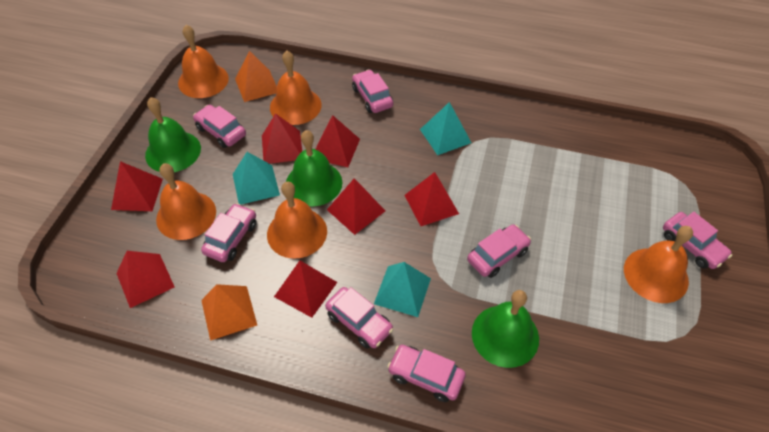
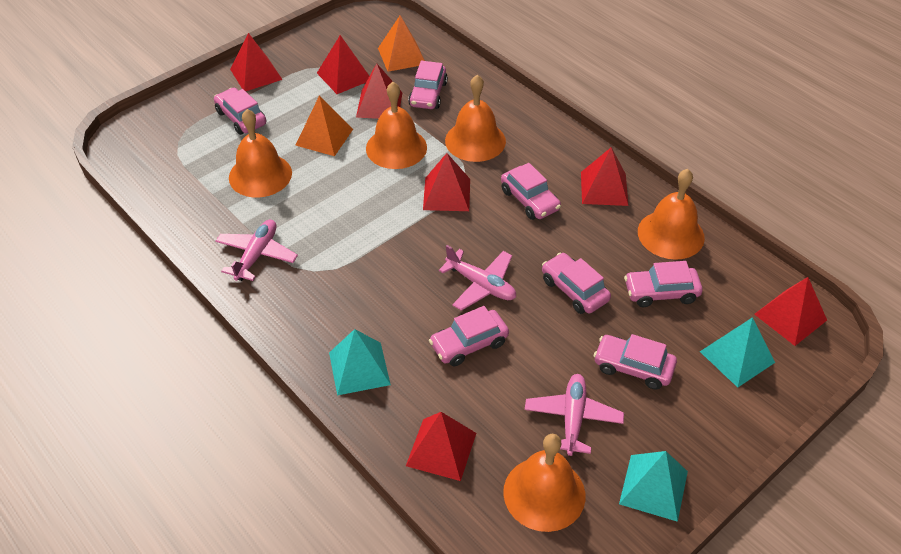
green bell: [145,97,201,172] [286,130,343,206] [472,290,539,368] = 3 -> none = 0
pink plane: none = 0 -> [216,220,298,281] [439,245,516,311] [525,374,624,456] = 3

